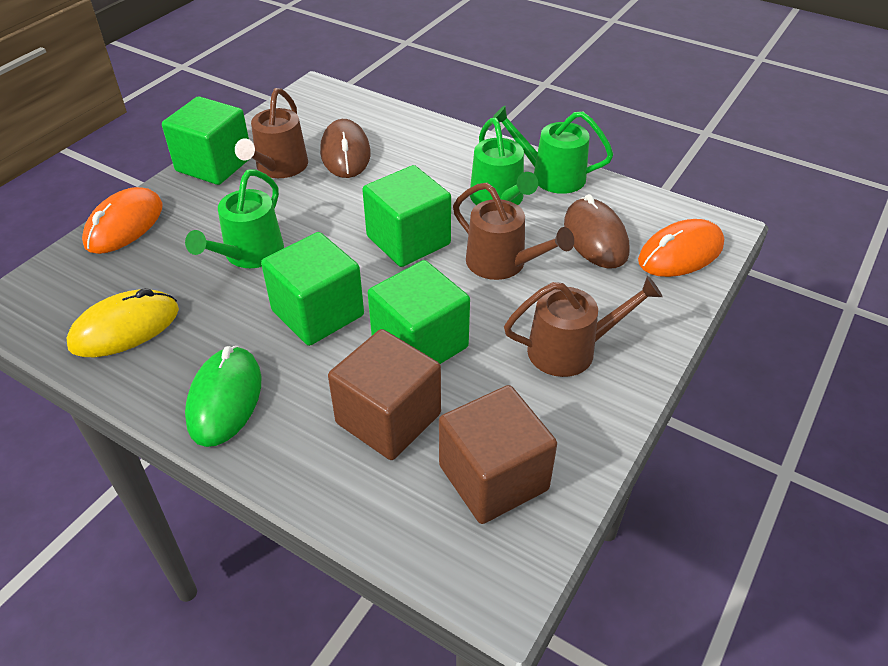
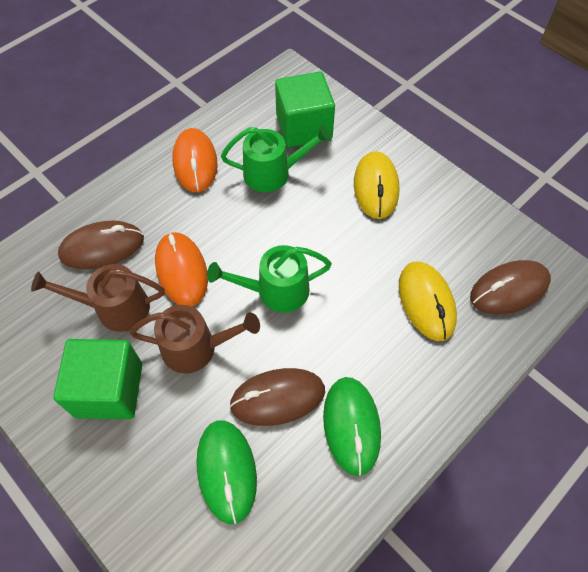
brown cube: [328,329,441,460] [439,385,557,524] = 2 -> none = 0
brown mouse: [320,119,371,178] [564,194,629,268] = 2 -> [58,221,144,269] [229,368,325,426] [470,260,551,314] = 3
brown watering can: [235,88,308,178] [453,183,574,280] [504,276,662,377] = 3 -> [31,264,164,332] [130,305,260,374] = 2
green cube: [162,96,250,185] [261,232,364,346] [362,165,451,267] [368,260,470,364] = 4 -> [53,339,142,419] [275,72,335,147] = 2
green mouse: [185,346,262,447] = 1 -> [196,420,257,524] [323,377,381,476] = 2
green watering can: [185,169,284,268] [470,118,538,205] [492,106,614,194] = 3 -> [207,245,332,313] [221,125,332,192] = 2
yellow mouse: [66,288,179,357] = 1 -> [354,151,399,219] [399,262,457,341] = 2

